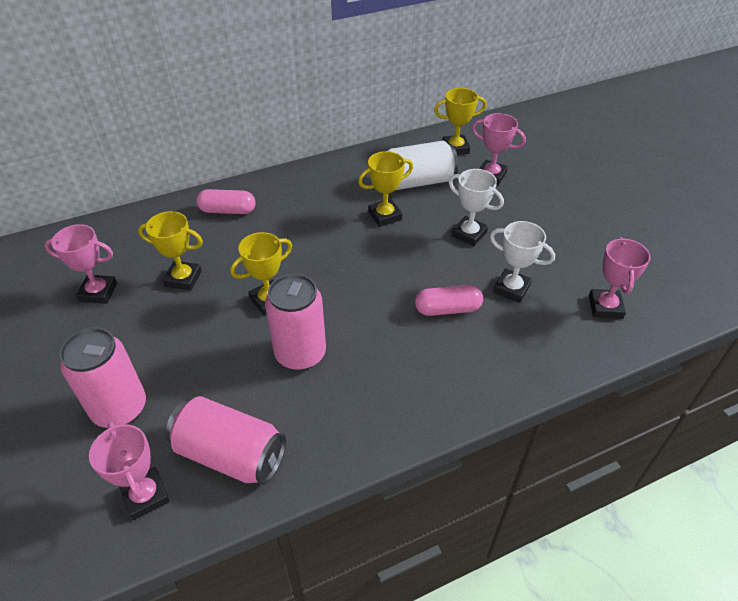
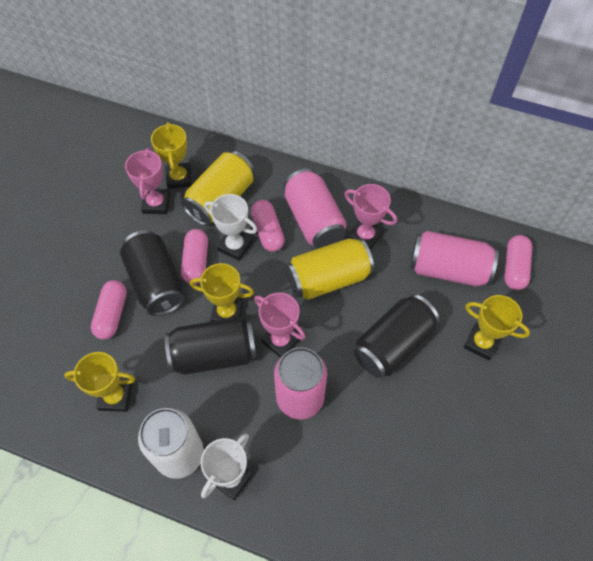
black can: none = 0 -> [120,230,184,316] [165,317,256,375] [354,294,439,378] = 3
pink capsule: [196,189,255,214] [415,285,483,316] = 2 -> [91,280,127,340] [181,229,208,284] [251,200,285,252] [504,235,532,290] = 4
pink trophy: [45,224,117,304] [89,422,170,520] [472,113,526,185] [589,237,651,319] = 4 -> [125,148,170,214] [254,293,305,357] [344,184,397,250] = 3
yellow can: none = 0 -> [181,151,254,226] [286,238,374,300] = 2

